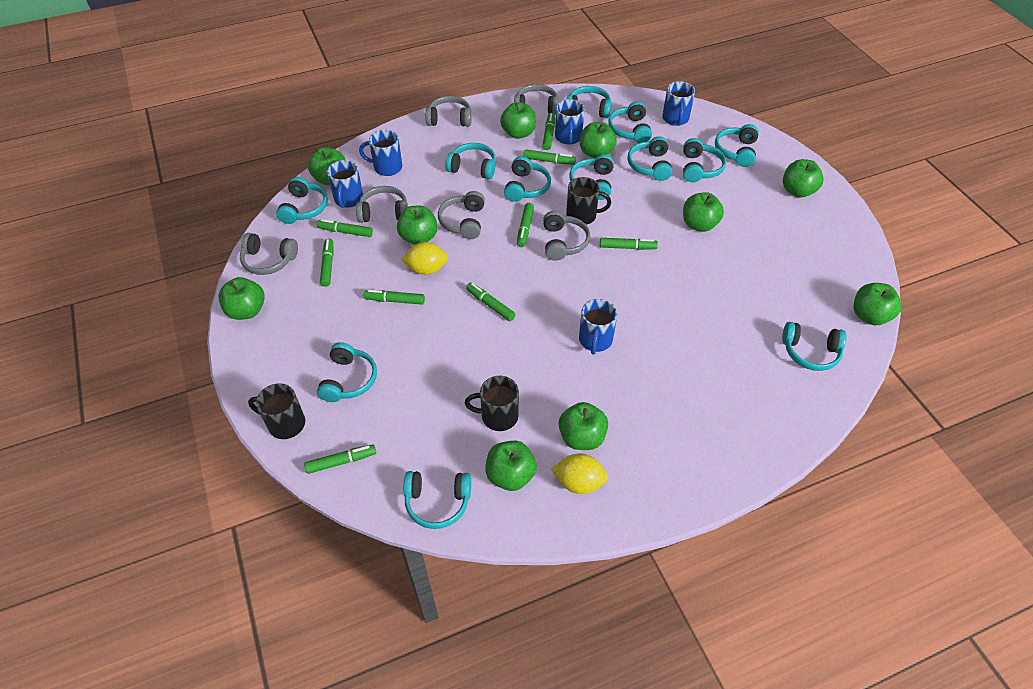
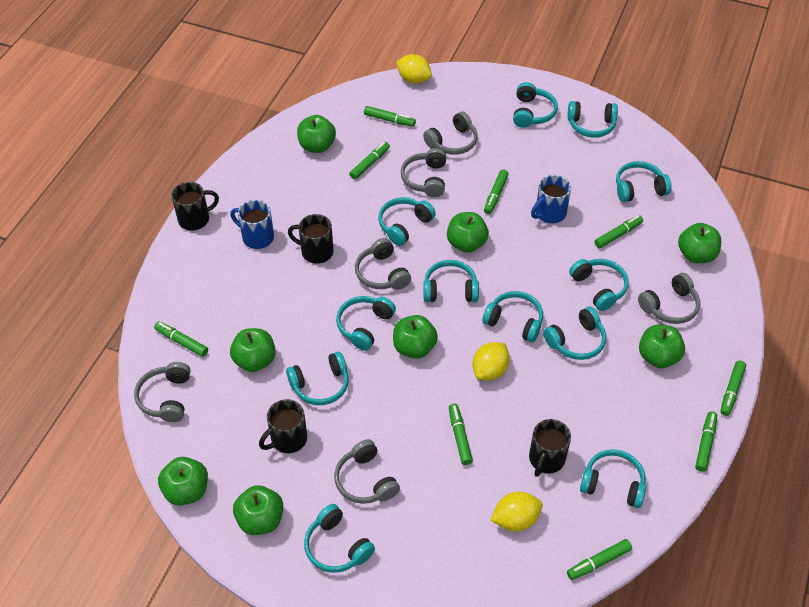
black mug: [248,383,305,439] [465,376,519,431] [566,177,611,225] = 3 -> [171,182,219,231] [259,399,307,453] [288,214,334,264] [529,419,571,477] = 4
blue mug: [327,160,363,208] [359,130,402,176] [555,99,585,144] [579,299,617,355] [662,81,695,126] = 5 -> [230,200,274,249] [531,175,571,223] = 2
green apple: [218,277,265,320] [308,147,345,185] [397,205,438,245] [486,441,537,491] [500,102,536,139] [559,402,608,450] [580,122,617,159] [683,192,724,232] [783,159,824,197] [854,283,901,325] = 10 -> [158,457,208,505] [230,328,276,372] [233,485,283,535] [297,115,336,153] [393,315,438,359] [447,212,489,252] [639,325,685,368] [678,223,721,263] = 8
yellow lemon: [401,242,448,275] [551,454,608,494] = 2 -> [396,54,432,84] [473,342,510,380] [491,492,543,531] = 3

